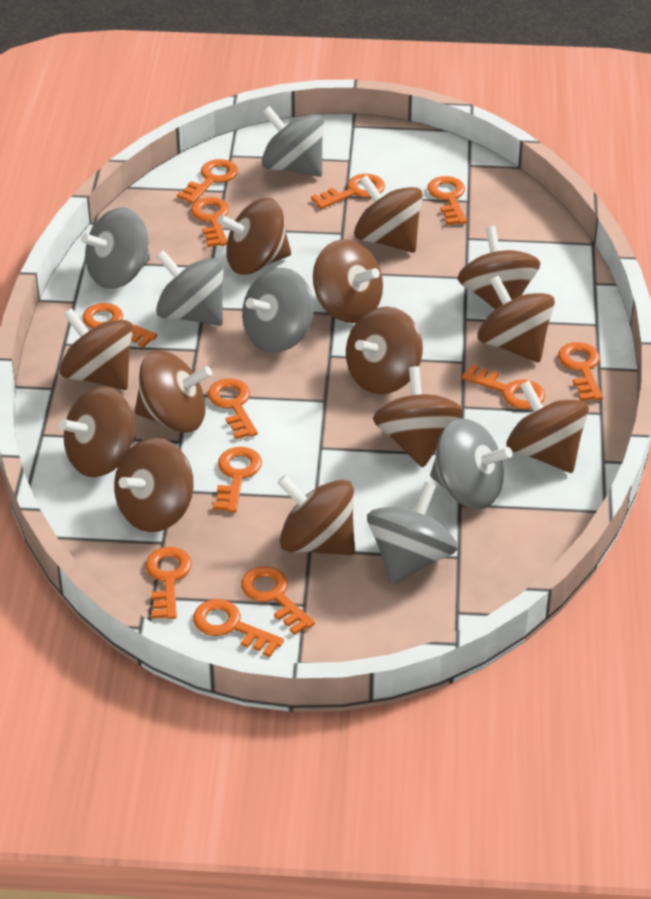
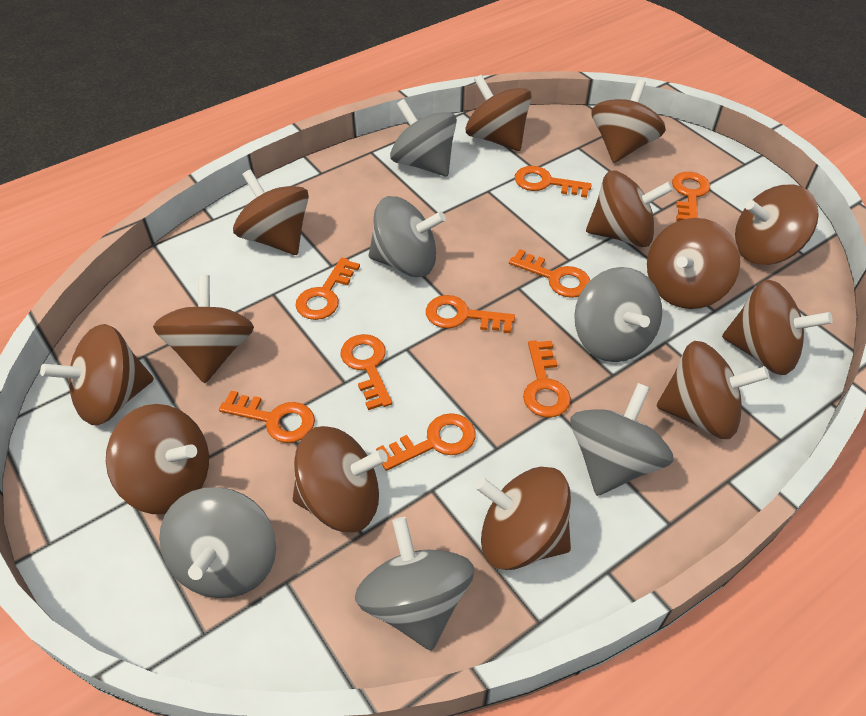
orange key: [82,303,157,348] [145,547,192,619] [177,159,238,204] [191,197,229,247] [193,599,284,657] [208,378,258,439] [213,447,262,512] [241,566,315,635] [311,174,385,209] [427,176,467,225] [462,364,545,410] [558,342,603,401] = 12 -> [219,390,315,443] [295,258,360,320] [341,334,392,410] [376,413,476,471] [426,295,515,333] [509,249,590,298] [515,166,592,198] [523,340,571,418] [672,172,710,221] = 9

